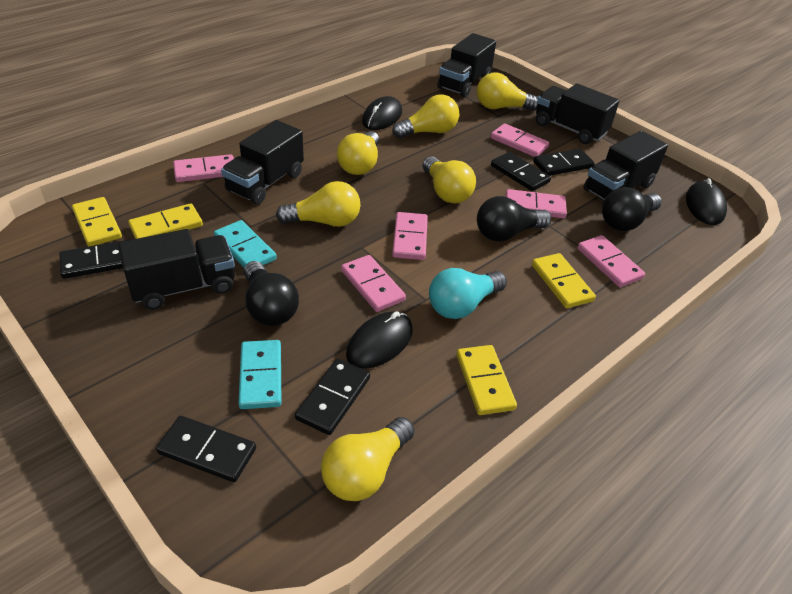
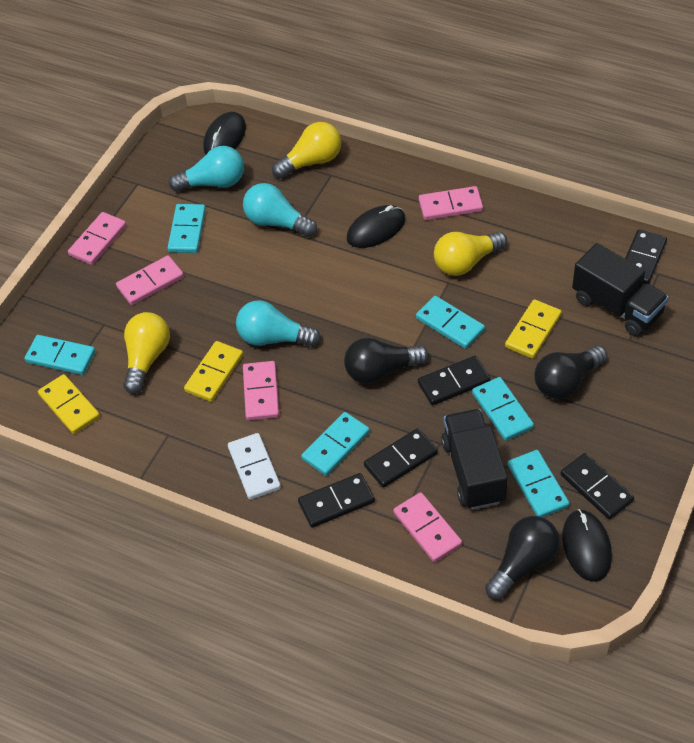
black truck: [118,229,235,310] [221,120,304,205] [437,33,496,97] [536,83,619,144] [583,131,668,200] = 5 -> [441,409,508,510] [572,243,669,336] = 2
pink domino: [173,154,234,182] [341,255,406,312] [392,212,428,260] [491,123,549,157] [505,189,567,218] [577,235,645,287] = 6 -> [68,212,127,265] [116,256,184,305] [243,361,279,420] [393,492,462,562] [419,186,483,220] = 5
turquoise domino: [214,220,277,267] [238,340,281,409] = 2 -> [25,335,95,375] [168,204,206,253] [301,412,370,476] [416,296,485,349] [472,377,534,441] [508,450,569,517] = 6
turquoise light bulb: [429,268,507,319] = 1 -> [169,146,244,192] [236,300,321,347] [243,183,317,237] = 3
white domino: none = 0 -> [228,433,281,500] = 1
yellow domino: [72,197,122,246] [128,203,203,239] [456,345,517,415] [532,253,596,308] = 4 -> [38,374,100,434] [184,341,243,402] [505,299,562,359] = 3
yellow light bulb: [276,181,361,227] [321,417,415,501] [337,131,379,175] [392,95,459,138] [422,157,476,203] [477,72,538,111] = 6 -> [123,312,170,394] [272,122,341,179] [434,232,507,276] = 3

